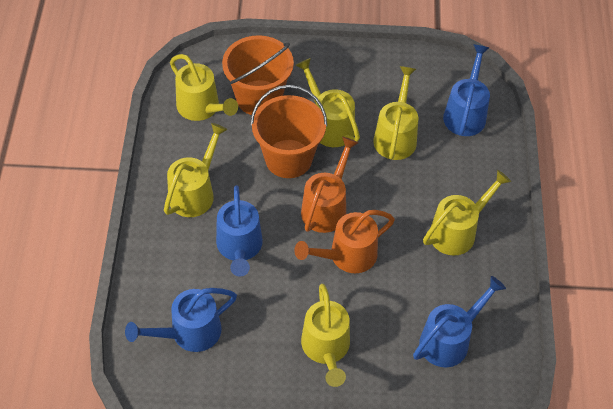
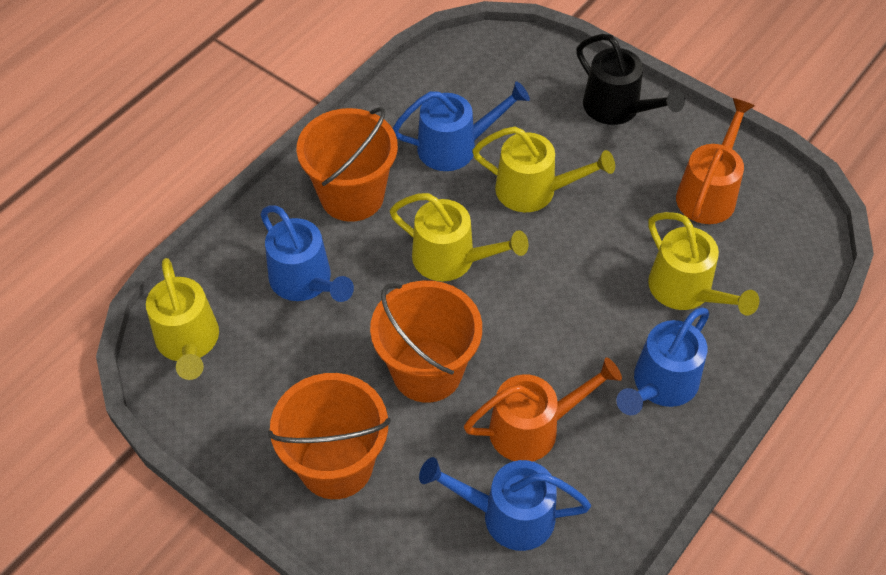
black watering can: none = 0 -> [577,34,685,125] = 1
orange bucket: [222,35,294,115] [250,85,327,178] = 2 -> [268,373,391,499] [297,107,398,222] [370,280,482,403] = 3
yellow watering can: [164,123,228,217] [170,54,238,121] [296,58,360,147] [301,284,350,387] [373,66,418,160] [423,170,511,256] = 6 -> [146,258,219,380] [390,193,529,281] [472,127,615,212] [648,212,759,316] = 4

